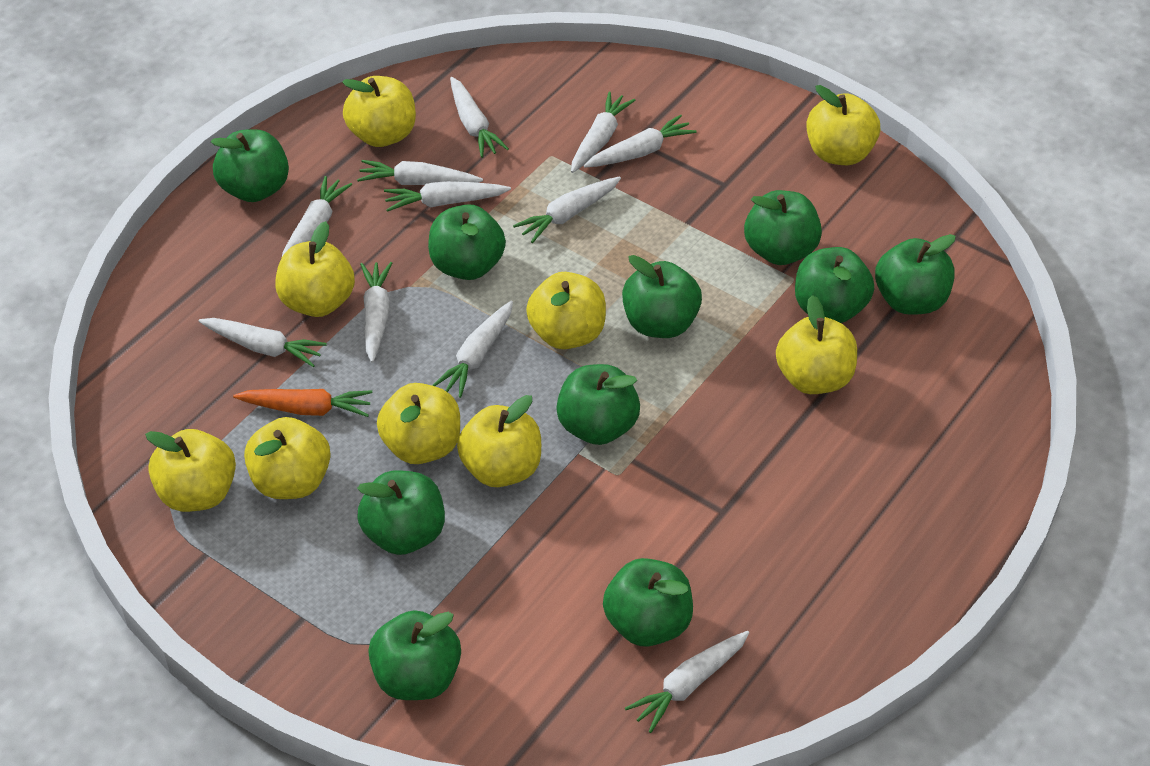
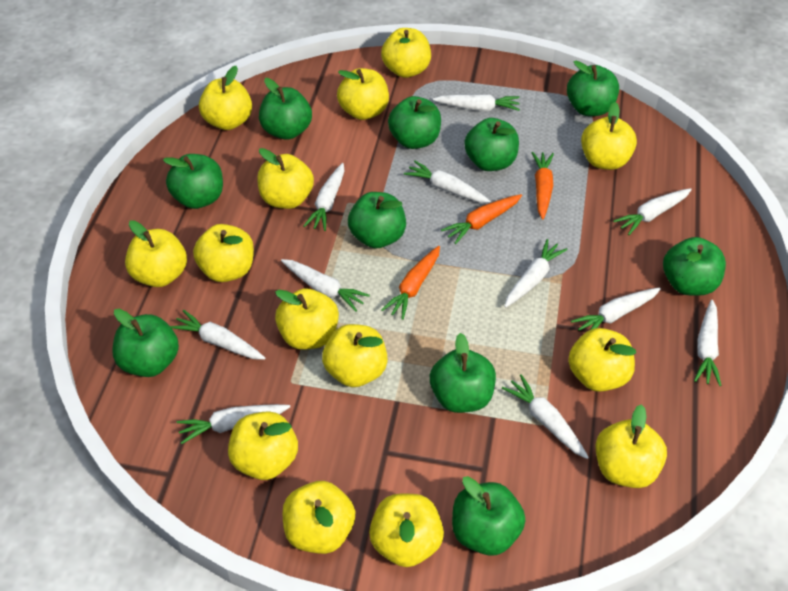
orange carrot: [233,389,373,417] = 1 -> [381,246,440,320] [441,194,522,244] [532,152,554,220] = 3
yellow apple: [145,429,236,512] [244,417,331,499] [275,221,355,317] [342,76,416,147] [377,383,460,464] [457,395,541,487] [526,272,606,349] [776,295,857,394] [806,85,880,165] = 9 -> [125,220,187,287] [193,224,254,282] [199,66,252,130] [228,412,298,480] [257,148,314,209] [275,288,339,350] [282,481,356,554] [322,324,388,387] [337,68,389,120] [369,494,444,567] [381,28,431,78] [568,328,636,392] [581,102,637,170] [595,404,667,488] = 14

